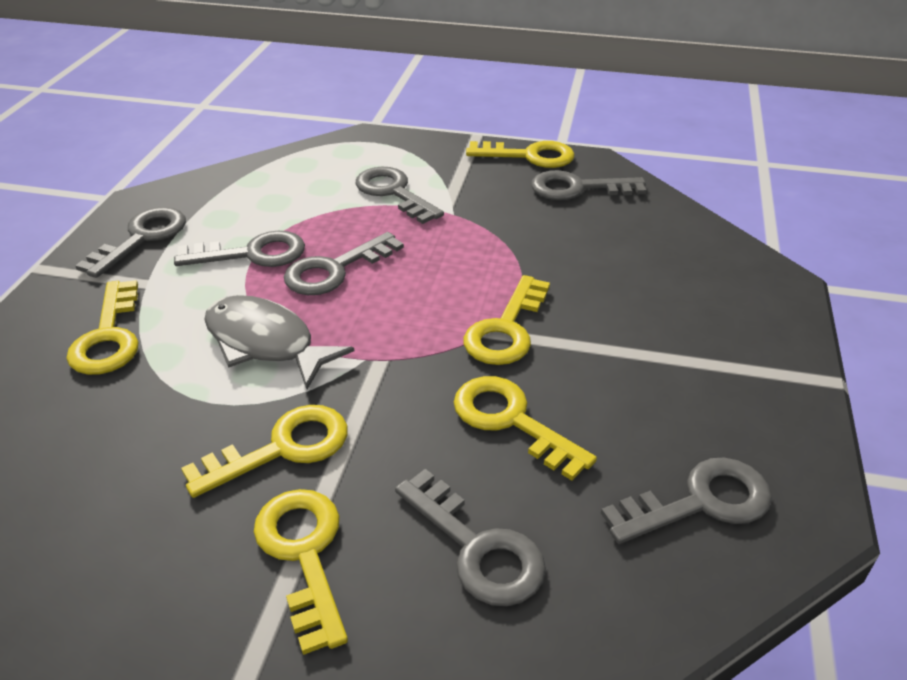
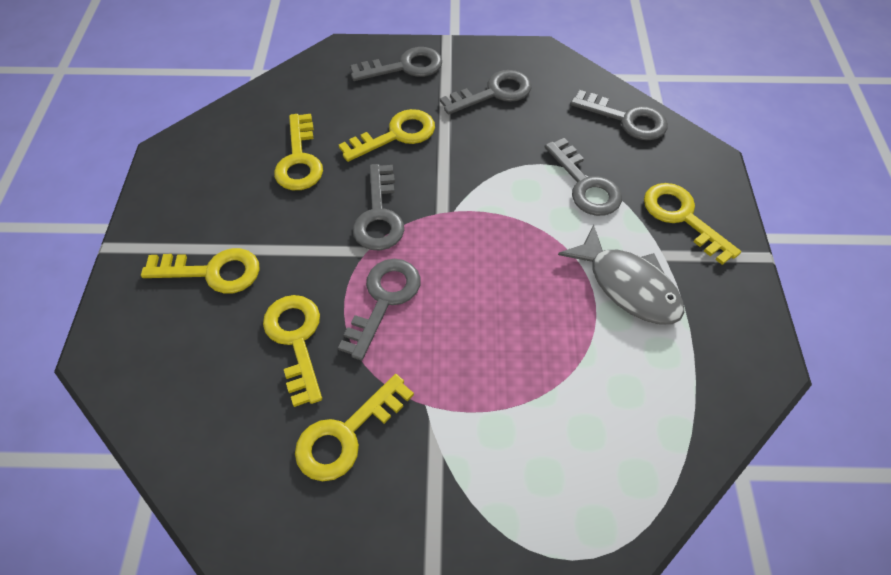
grey key: [75,207,186,278] [174,231,305,267] [284,232,404,295] [356,167,444,224] [395,469,546,606] [531,170,646,200] [601,457,772,544] = 7 -> [338,259,421,360] [350,47,442,81] [353,164,404,251] [440,70,531,115] [545,138,622,216] [570,90,668,140] = 6

